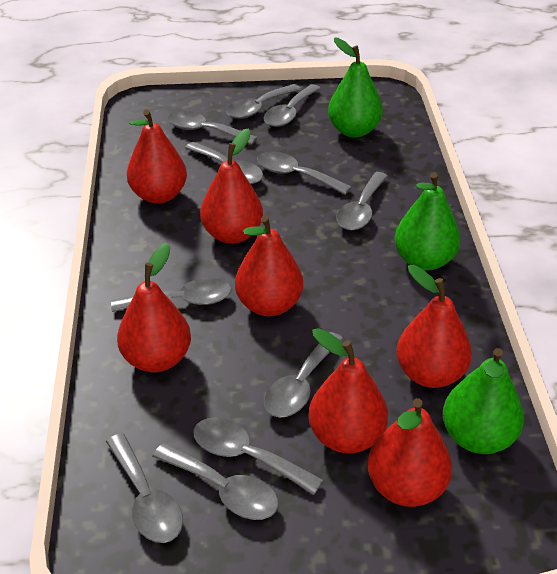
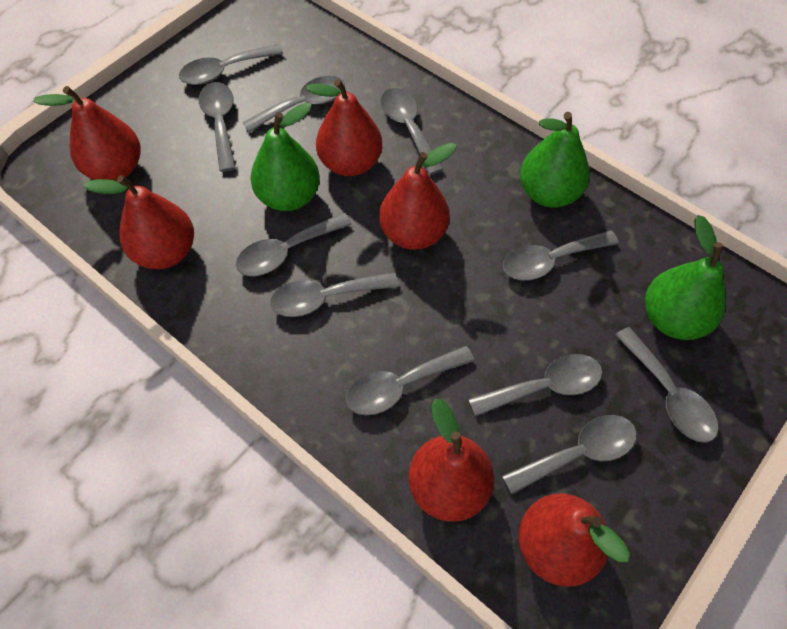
red pear: [117,243,191,373] [127,110,187,204] [200,128,263,244] [235,216,303,316] [308,328,388,453] [368,398,452,507] [396,265,472,388] = 7 -> [33,86,141,181] [83,175,194,269] [306,79,382,176] [379,143,457,250] [408,399,494,522] [519,494,630,587] = 6

